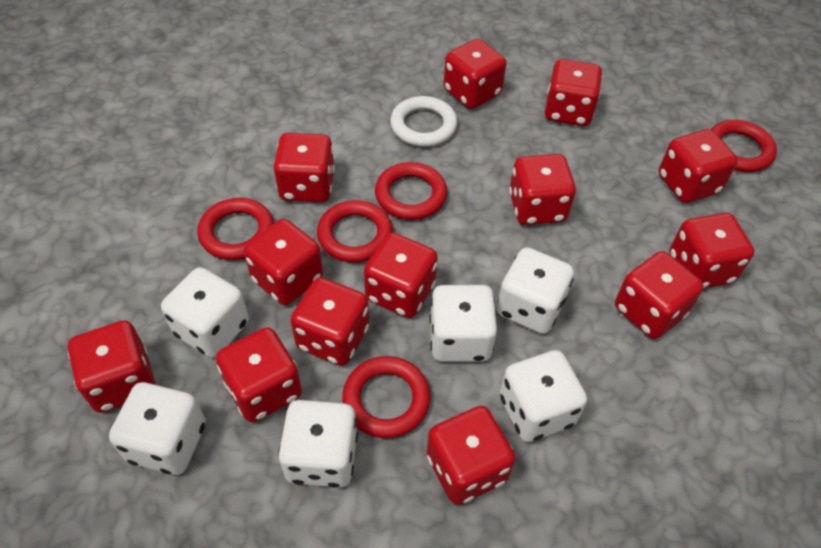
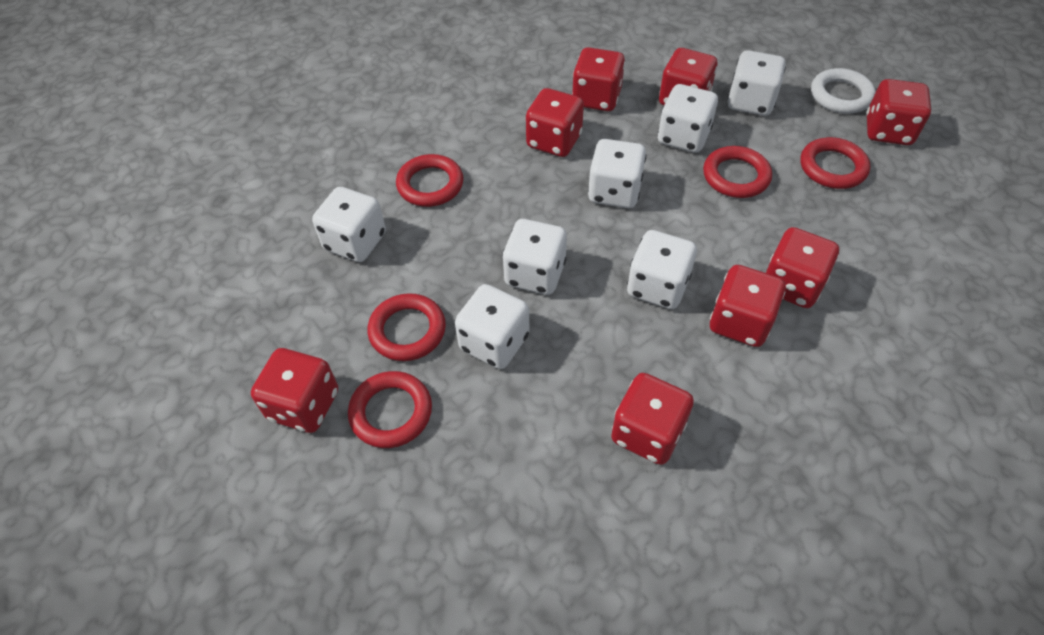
red dice: [68,320,155,413] [216,327,302,422] [244,219,323,305] [274,133,335,202] [291,278,369,366] [364,233,438,318] [427,406,516,505] [444,39,506,109] [509,154,576,225] [545,59,602,126] [615,251,704,339] [659,129,738,203] [669,213,755,289] = 13 -> [251,348,338,433] [526,88,584,157] [572,47,625,111] [611,373,694,465] [659,48,717,105] [710,265,785,347] [766,227,839,308] [867,79,931,145] = 8
white dice: [109,382,206,475] [161,267,249,358] [278,400,358,488] [429,285,497,362] [497,247,574,334] [500,350,587,442] = 6 -> [312,187,386,262] [455,284,529,369] [503,219,567,295] [588,139,646,208] [627,230,697,309] [658,84,718,153] [727,50,786,116] = 7

